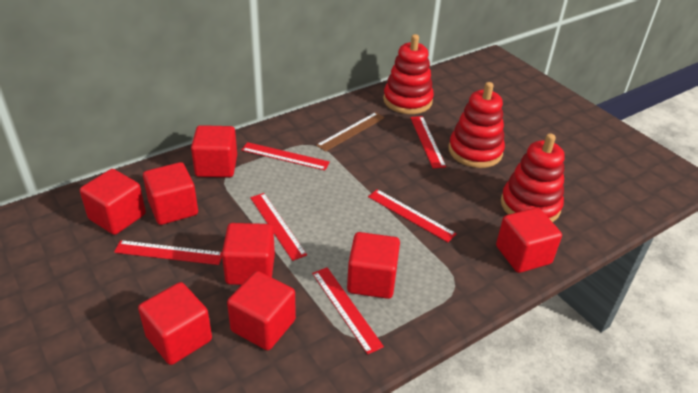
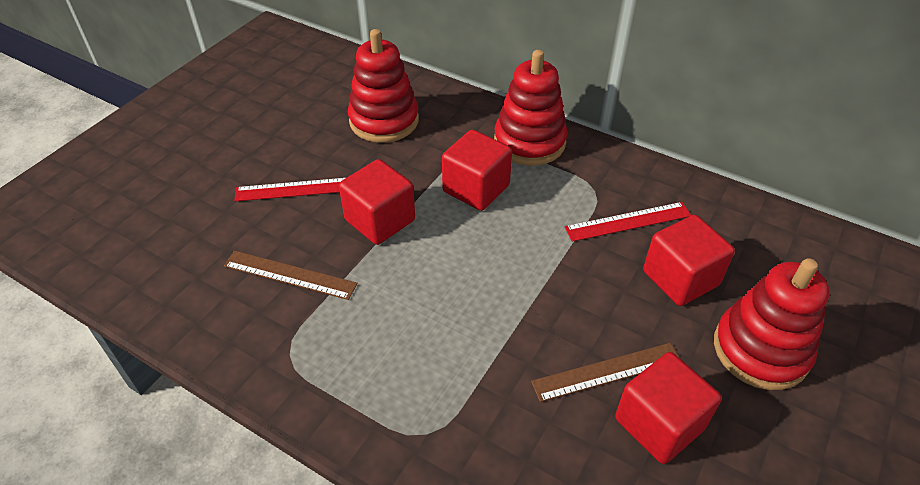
brown ruler: [316,112,385,152] = 1 -> [224,251,358,300] [531,343,680,402] = 2
red cube: [80,169,146,235] [138,282,212,365] [143,162,198,225] [191,125,237,177] [222,223,275,285] [227,271,296,350] [347,232,400,299] [496,208,562,273] = 8 -> [339,159,415,245] [442,130,512,211] [615,352,722,464] [643,215,735,306] = 4
red ruler: [114,240,222,265] [241,142,330,170] [250,193,307,261] [312,267,384,354] [368,189,457,242] [410,116,446,168] = 6 -> [234,178,345,202] [565,202,691,242] = 2

